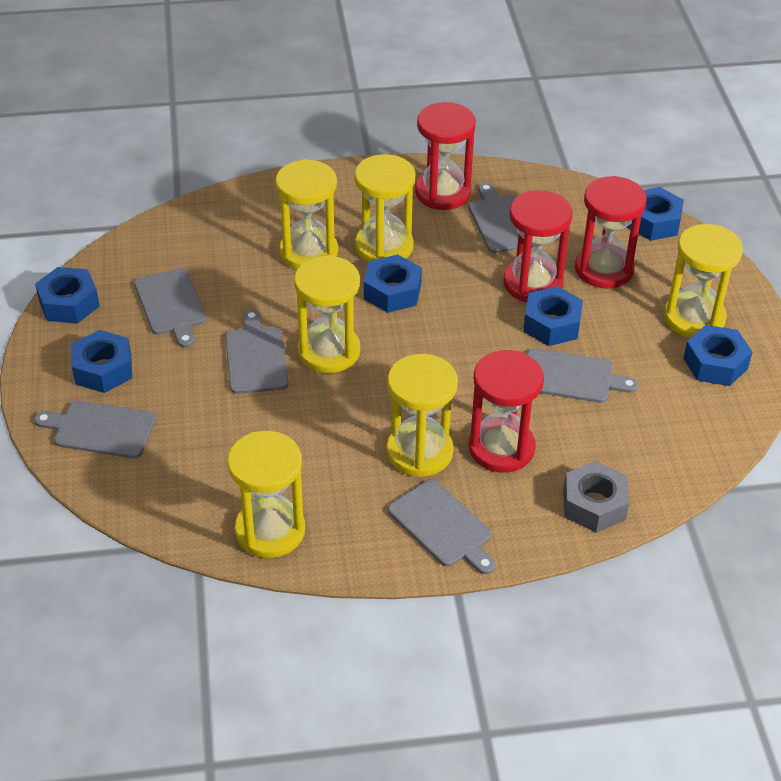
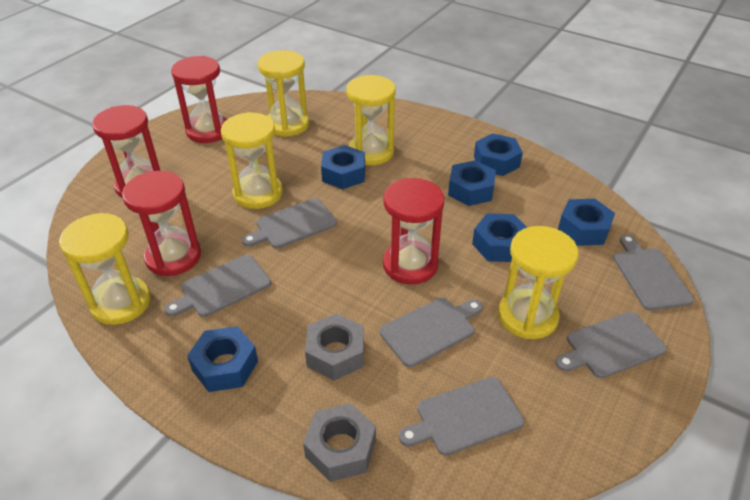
grey nut: [563,461,629,533] = 1 -> [303,403,376,482] [305,313,364,381] = 2
yellow hourglass: [227,431,305,558] [275,159,338,270] [294,256,360,373] [354,154,416,262] [386,354,458,477] [664,224,743,338] = 6 -> [59,213,151,325] [221,112,283,209] [258,50,309,137] [346,75,396,165] [498,226,579,339] = 5

